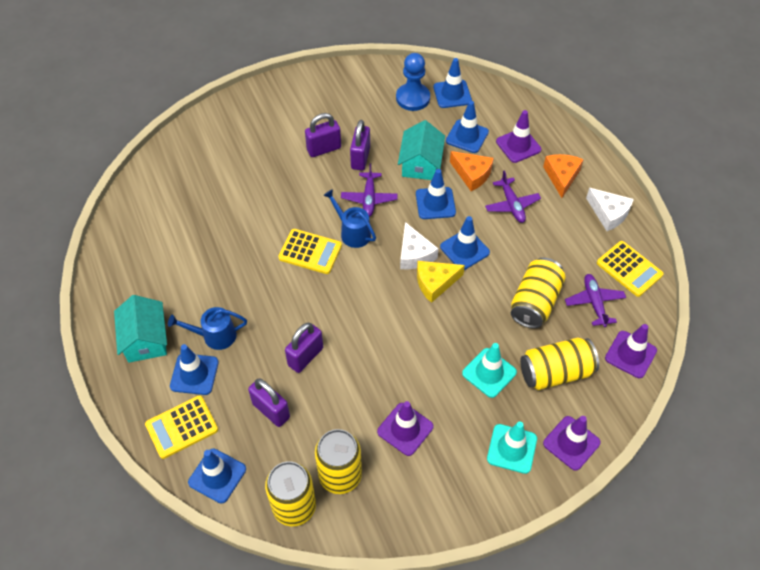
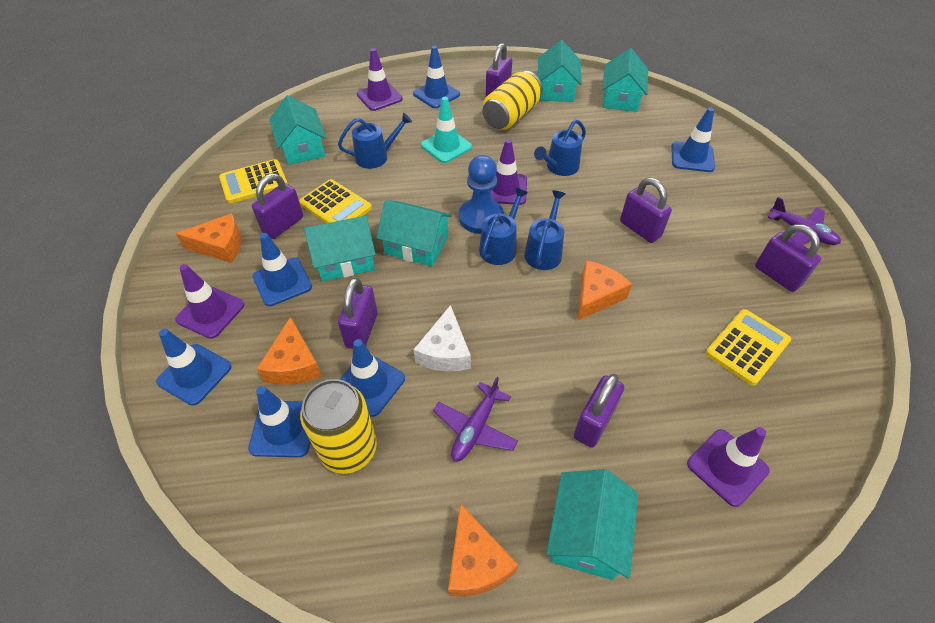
blue watering can: [168,307,247,350] [323,189,376,248] = 2 -> [338,113,412,169] [479,188,528,265] [524,190,566,270] [534,120,586,176] = 4
orange cheese: [450,151,494,191] [543,154,584,198] = 2 -> [176,213,241,263] [257,317,322,385] [448,503,518,597] [578,261,632,320] = 4
purple padlock: [248,378,290,427] [285,323,323,373] [305,113,341,157] [350,120,370,170] = 4 -> [252,173,303,239] [338,278,378,349] [486,43,512,97] [574,374,624,448] [620,178,672,243] [755,224,821,292] = 6
purple plane: [341,163,398,217] [485,170,541,223] [565,274,626,327] = 3 -> [433,377,518,461] [768,197,841,245] = 2
turquoise house: [114,295,167,363] [398,120,445,180] = 2 -> [269,95,326,165] [304,215,376,281] [376,200,452,267] [538,40,582,102] [546,469,638,580] [602,48,648,112] = 6
turquoise traffic cone: [462,343,517,398] [487,422,537,474] = 2 -> [421,97,472,163] = 1
white cheese: [400,222,439,269] [586,188,634,231] = 2 -> [413,305,471,371] = 1
yellow can: [265,461,316,526] [315,429,362,494] [511,258,566,328] [520,337,599,390] = 4 -> [300,379,377,474] [483,71,542,130] = 2
yellow cheese: [417,261,465,303] = 1 -> none = 0

